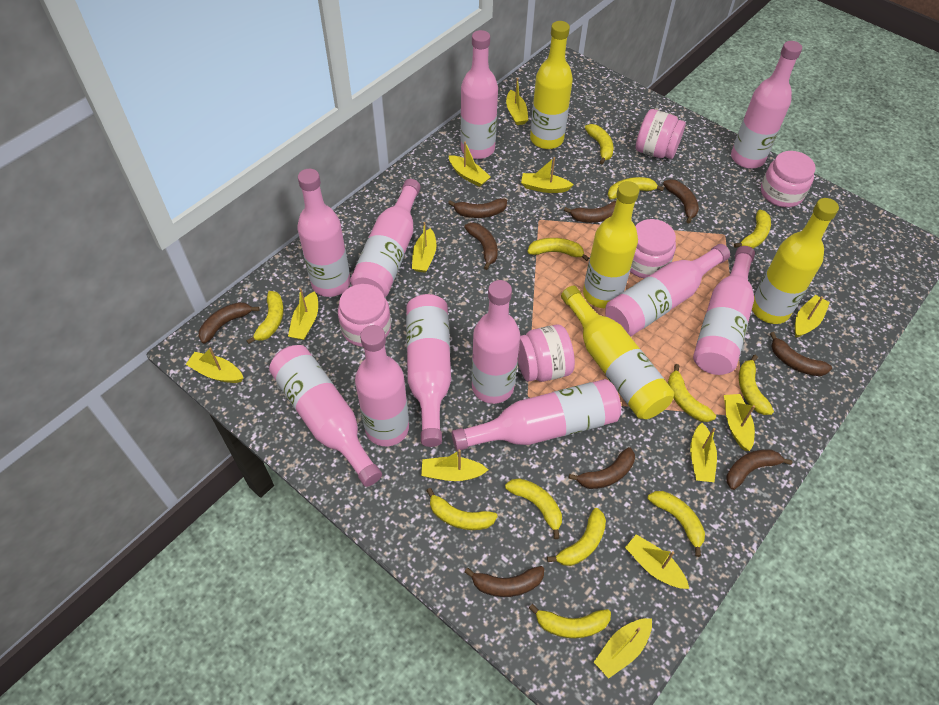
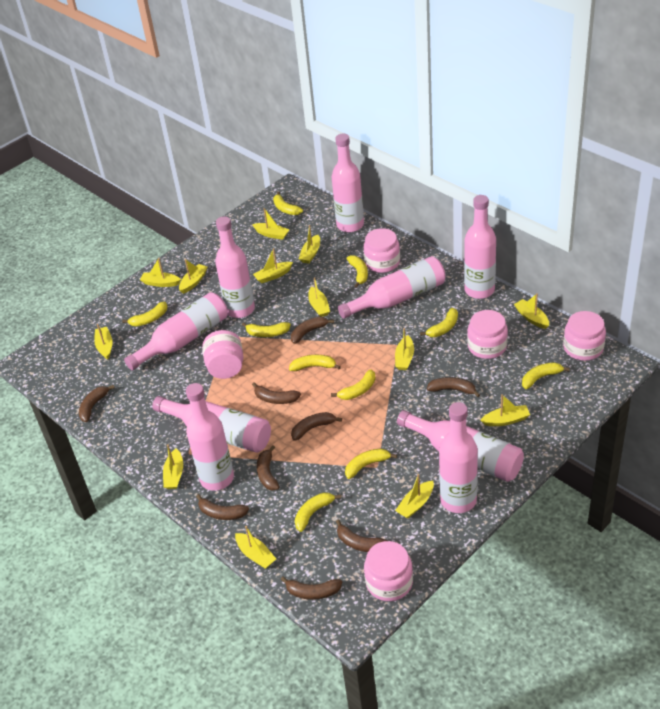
pink bottle: [269,345,382,487] [297,169,350,297] [350,179,421,297] [355,325,409,446] [406,294,451,447] [452,379,621,451] [460,30,498,159] [472,280,520,404] [605,244,730,337] [693,246,755,375] [731,41,802,169] = 11 -> [124,292,228,370] [152,396,271,453] [186,383,234,491] [215,216,255,318] [332,134,364,233] [338,256,446,319] [397,410,524,482] [439,402,478,513] [464,195,496,299] = 9
yellow banana: [246,291,284,344] [426,488,498,530] [505,478,562,539] [527,238,589,261] [529,604,611,638] [547,508,606,566] [585,124,614,164] [608,177,664,199] [648,491,705,557] [668,364,716,422] [734,210,771,248] [739,355,774,415] = 12 -> [122,301,167,327] [242,322,291,337] [273,191,303,215] [289,355,341,371] [295,492,341,532] [331,370,376,400] [345,449,397,479] [347,255,368,288] [420,308,458,337] [522,362,570,389] = 10
yellow boat: [185,347,243,383] [288,288,318,340] [412,222,436,273] [421,450,488,481] [448,141,491,187] [506,78,528,125] [521,157,573,193] [594,618,652,679] [625,534,689,589] [690,423,717,482] [724,394,755,451] [795,295,830,337] = 12 -> [94,324,113,359] [140,258,181,287] [163,444,183,489] [179,259,208,294] [235,526,276,569] [252,208,289,240] [253,248,293,283] [299,225,320,264] [308,277,330,317] [395,328,414,370] [395,474,434,519] [481,394,530,426] [514,293,549,329] = 13
yellow bottle: [530,21,573,149] [561,286,674,419] [583,181,640,308] [752,198,839,324] = 4 -> none = 0

